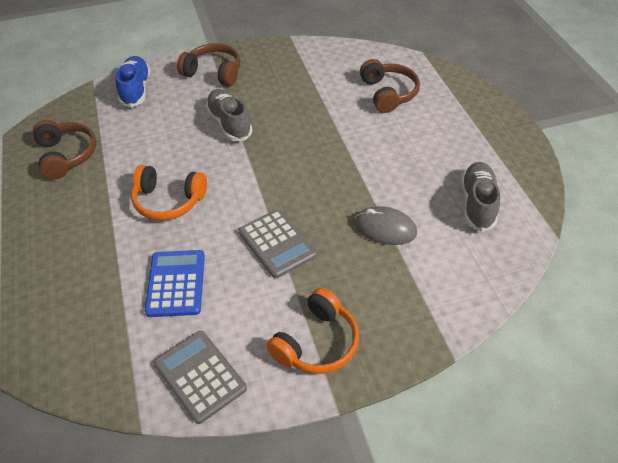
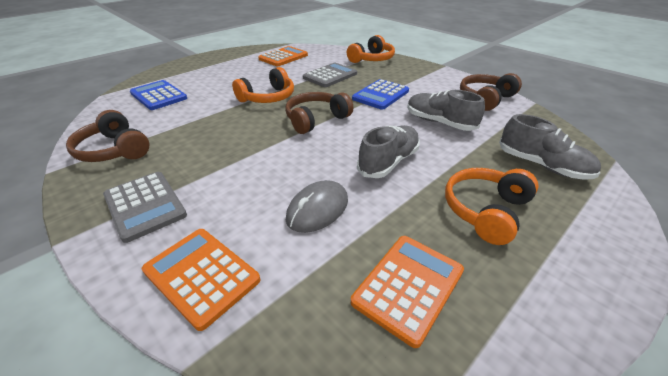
blue calculator: [144,250,205,317] = 1 -> [130,80,187,110] [352,79,409,110] = 2
blue shoe: [115,56,150,107] = 1 -> none = 0
grey shoe: [205,89,253,141] [461,162,500,232] = 2 -> [357,125,420,178] [407,90,485,131] [499,114,601,179] = 3
orange calculator: none = 0 -> [142,229,260,331] [259,46,308,66] [351,236,464,348] = 3
orange headphones: [131,165,207,220] [266,288,359,374] = 2 -> [232,67,294,103] [347,35,395,63] [445,168,539,245] = 3

